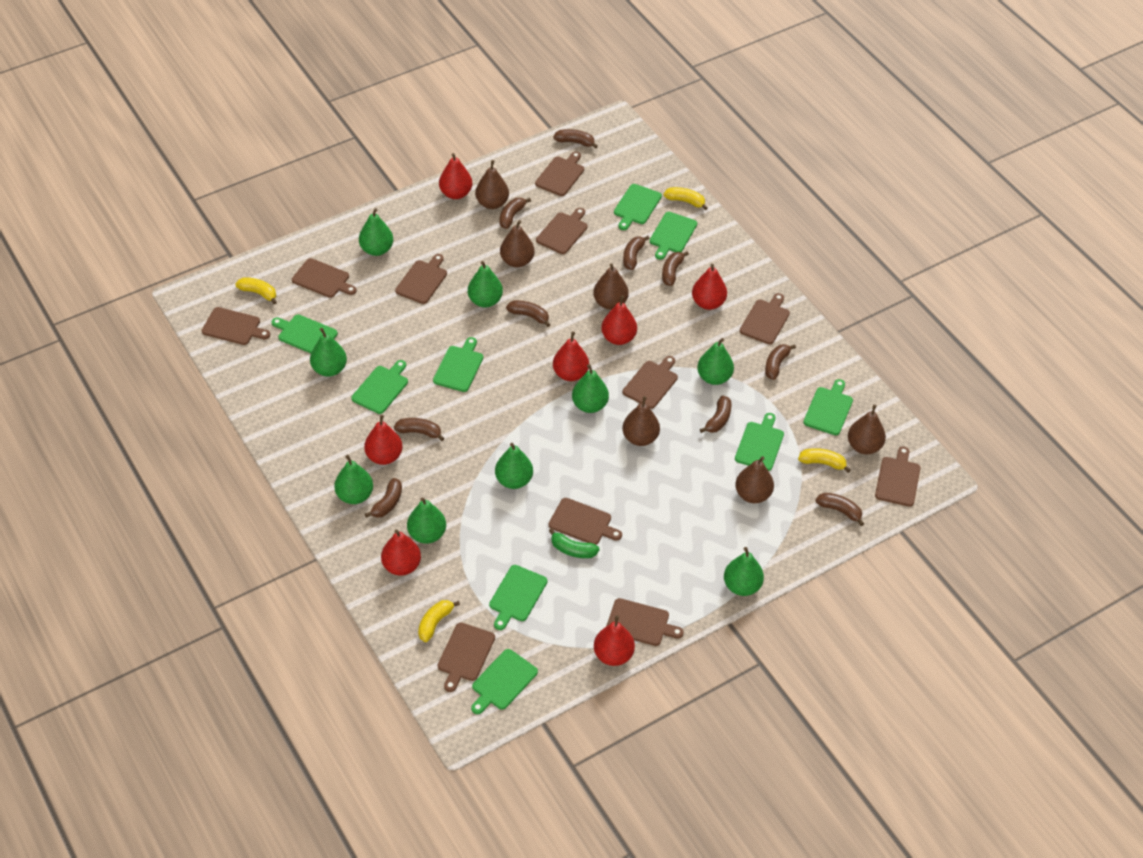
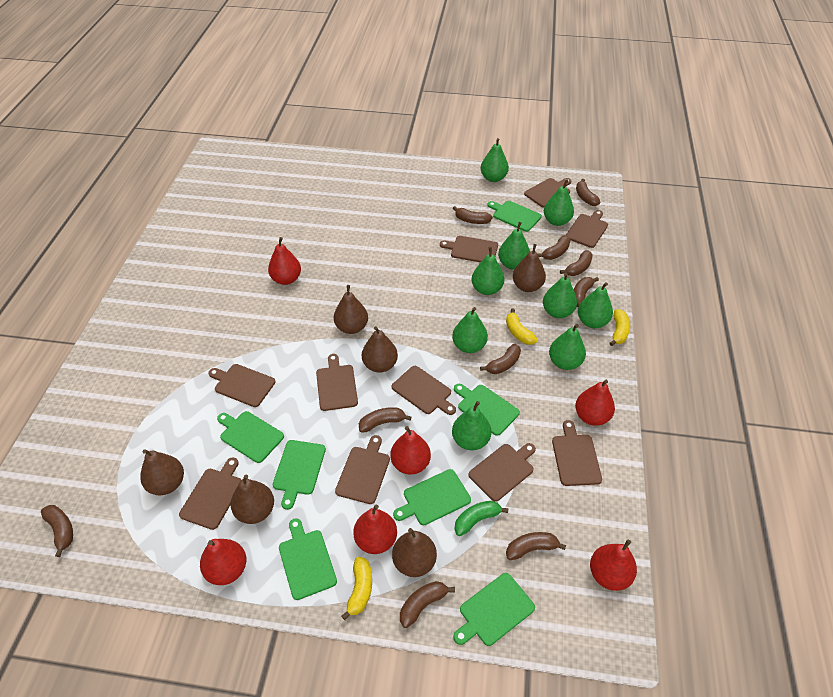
brown cutting board: [202,307,270,345] [292,258,357,298] [395,254,447,304] [438,623,495,692] [535,152,584,196] [536,208,588,254] [549,498,622,545] [606,598,684,646] [623,356,678,409] [740,293,790,345] [875,446,921,507] = 11 -> [179,457,241,530] [208,364,276,407] [316,354,358,411] [335,435,390,504] [392,366,456,415] [440,236,498,263] [468,443,536,502] [524,178,571,208] [552,420,602,486] [566,210,608,248] = 10
green cutting board: [271,315,338,353] [351,360,408,414] [433,337,483,392] [471,649,538,714] [489,565,547,630] [614,184,662,230] [650,212,697,260] [735,413,784,471] [803,379,853,435] = 9 -> [217,411,284,463] [273,440,326,510] [279,518,337,600] [393,469,471,525] [453,573,535,646] [454,384,520,436] [488,201,542,232] = 7
red pear: [364,415,403,465] [381,530,421,576] [439,153,472,199] [553,332,589,381] [594,615,635,666] [601,295,637,345] [692,264,727,310] = 7 -> [200,539,246,585] [268,237,301,285] [353,505,397,554] [391,426,431,475] [575,380,615,426] [590,539,637,591] = 6
yellow banana: [235,277,277,304] [418,600,460,642] [663,187,708,210] [798,448,851,473] = 4 -> [341,557,372,620] [506,309,538,345] [609,309,630,346] = 3

